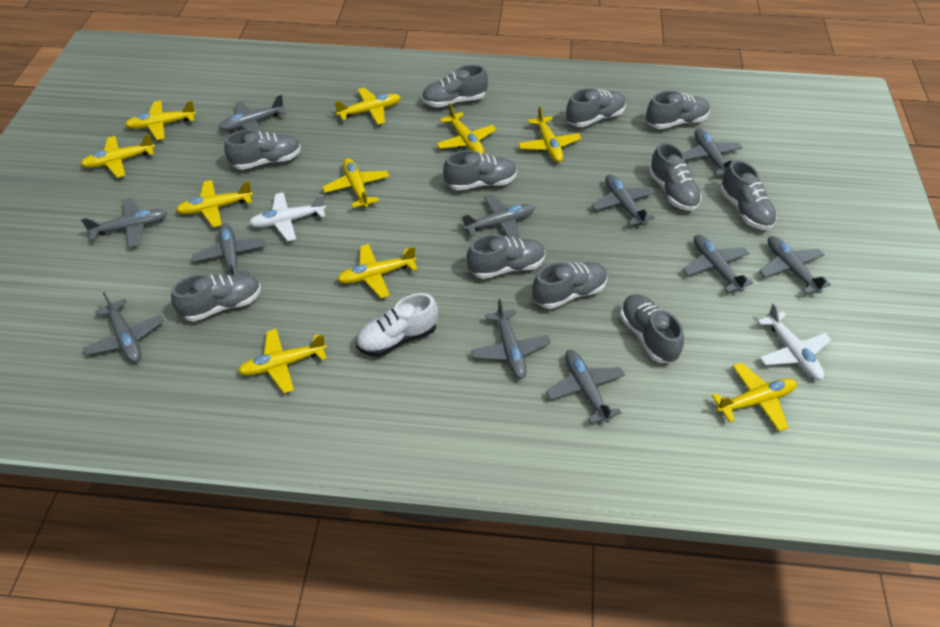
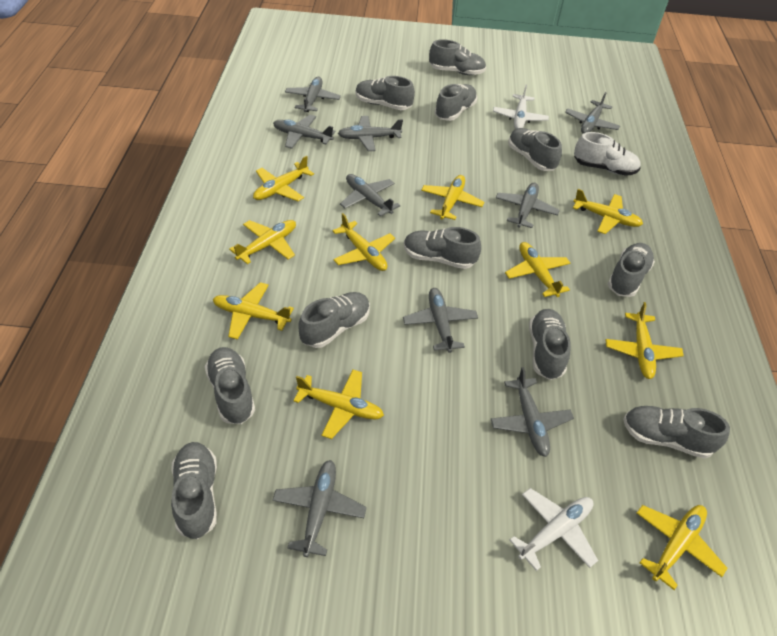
grey plane: [81,198,167,248] [83,292,164,362] [192,223,266,276] [219,95,286,132] [461,195,535,239] [471,299,551,379] [546,350,625,424] [591,174,656,226] [683,129,743,176] [683,235,753,293] [759,236,831,294] = 11 -> [273,115,335,149] [273,460,367,557] [285,77,341,112] [338,116,403,151] [340,174,400,217] [403,288,478,353] [491,367,574,457] [496,183,560,228] [565,92,620,134] = 9

